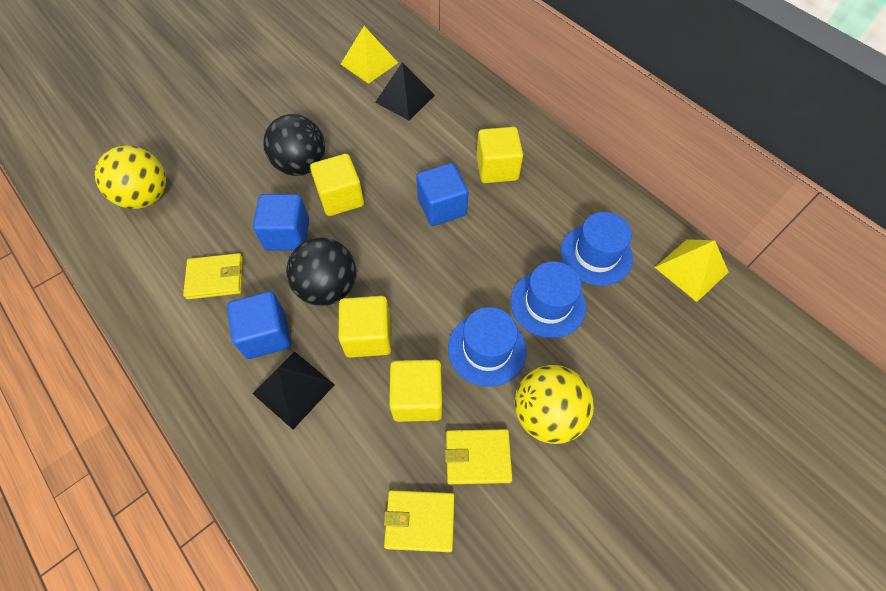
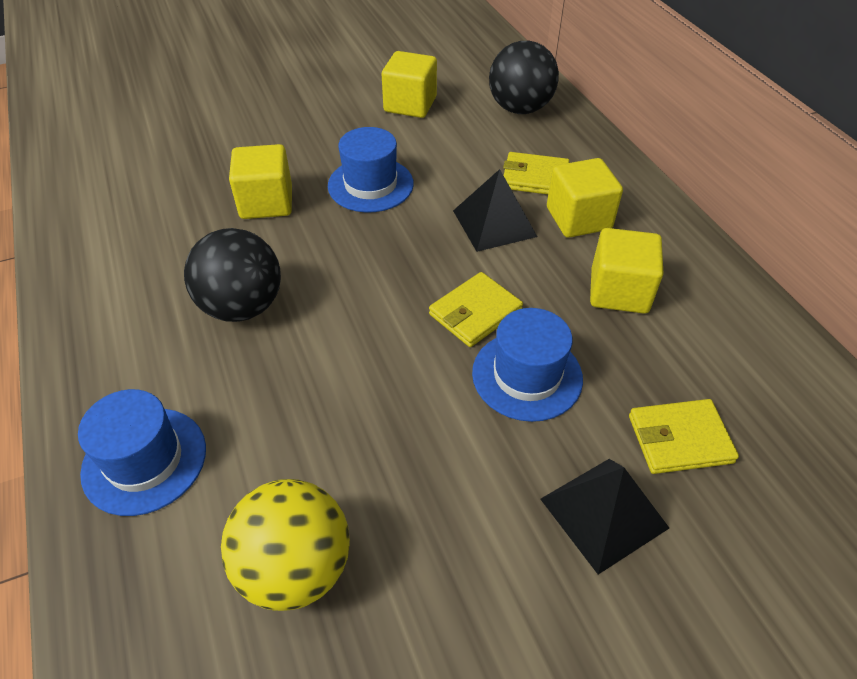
blue cube: [227,291,291,359] [253,194,309,251] [416,163,468,226] = 3 -> none = 0
yellow ball: [95,146,166,209] [515,365,594,444] = 2 -> [221,479,350,611] = 1
yellow pyramid: [341,26,398,84] [655,239,728,302] = 2 -> none = 0

